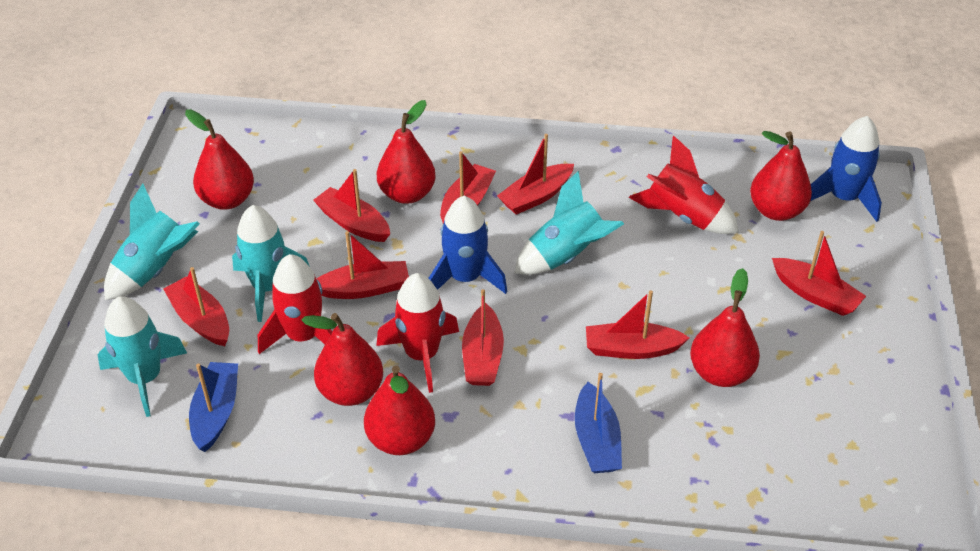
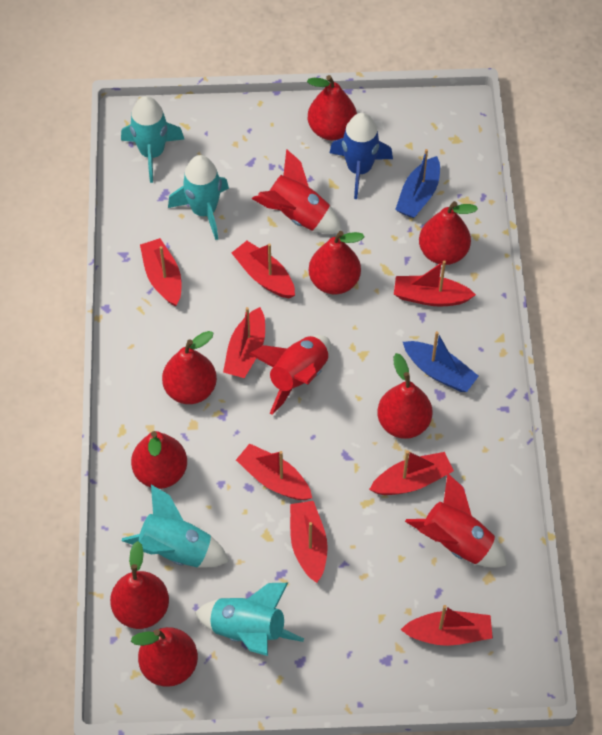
blue rocket: [429,196,507,294] [811,116,882,222] = 2 -> [330,113,393,199] = 1
red pear: [185,109,254,210] [302,313,383,406] [364,365,435,455] [377,100,436,204] [690,268,760,387] [750,131,812,221] = 6 -> [110,541,169,629] [131,431,187,489] [131,627,198,687] [162,331,217,404] [307,75,357,140] [309,231,364,294] [377,353,432,439] [419,201,478,265] = 8

